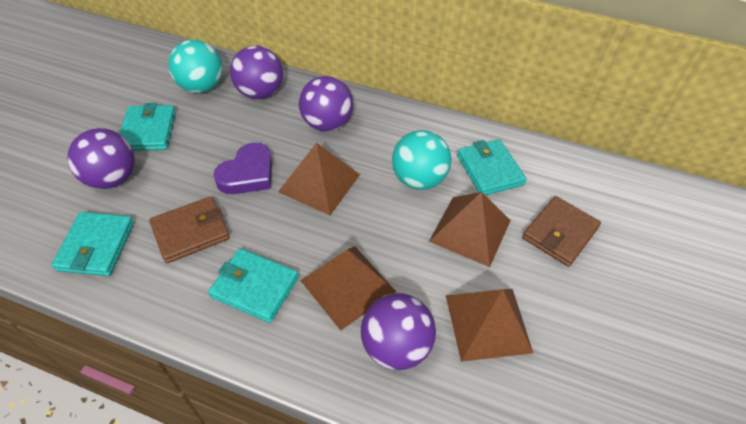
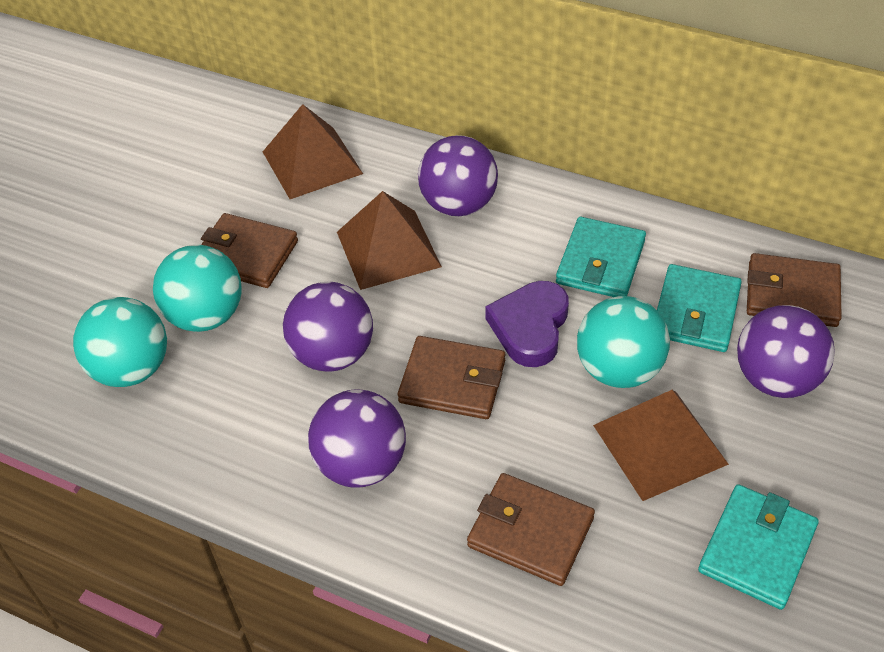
brown pyramid: [278,143,360,215] [300,246,396,331] [429,192,511,267] [446,289,533,362] = 4 -> [263,104,363,199] [337,191,442,290] [593,390,729,501] = 3
brown wallet: [149,196,230,263] [522,196,601,267] = 2 -> [201,213,298,288] [398,336,505,419] [467,473,595,586] [747,253,842,327] = 4
turquoise ball: [168,40,222,93] [392,130,452,190] = 2 -> [73,297,167,387] [153,245,242,332] [577,296,670,388] = 3
turquoise wallet: [51,212,134,276] [119,103,176,151] [208,248,299,323] [457,139,527,195] = 4 -> [556,217,646,297] [657,264,742,352] [698,484,819,610] = 3

